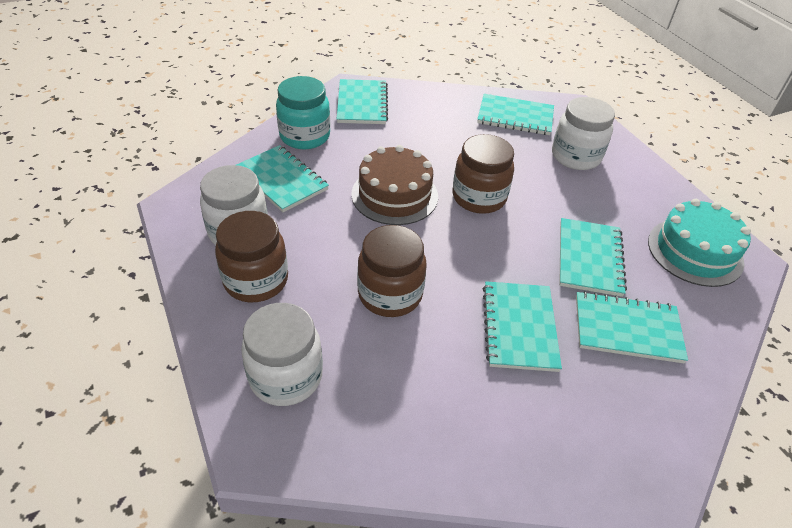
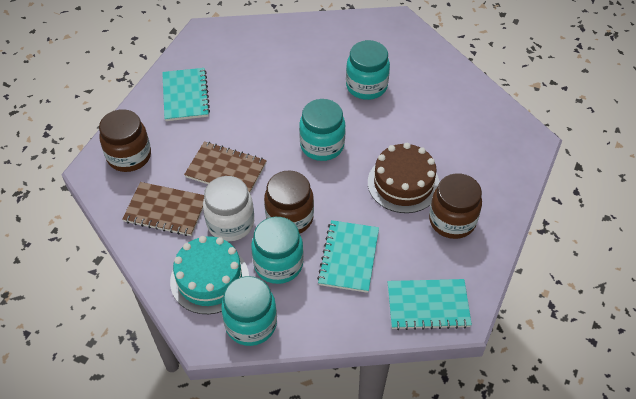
brown notebook: none = 0 -> [122,182,204,236] [184,141,267,193] = 2
turquoise jar: [276,76,330,149] = 1 -> [221,276,277,346] [251,217,304,284] [299,99,346,161] [346,40,390,100] = 4
turquoise notebook: [236,145,329,212] [337,79,388,124] [477,94,554,135] [483,281,562,372] [559,218,627,297] [576,291,688,363] = 6 -> [162,68,210,121] [317,220,379,293] [388,279,472,330] = 3
white jar: [200,165,268,245] [241,303,323,406] [552,97,615,170] = 3 -> [203,176,254,241] = 1

